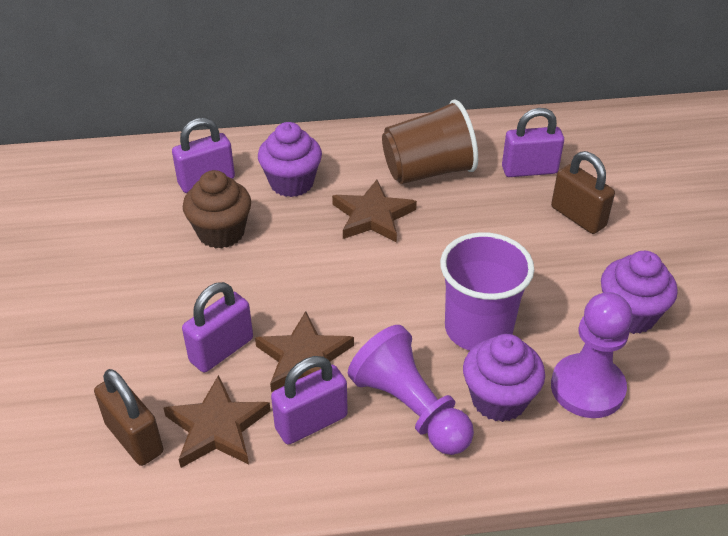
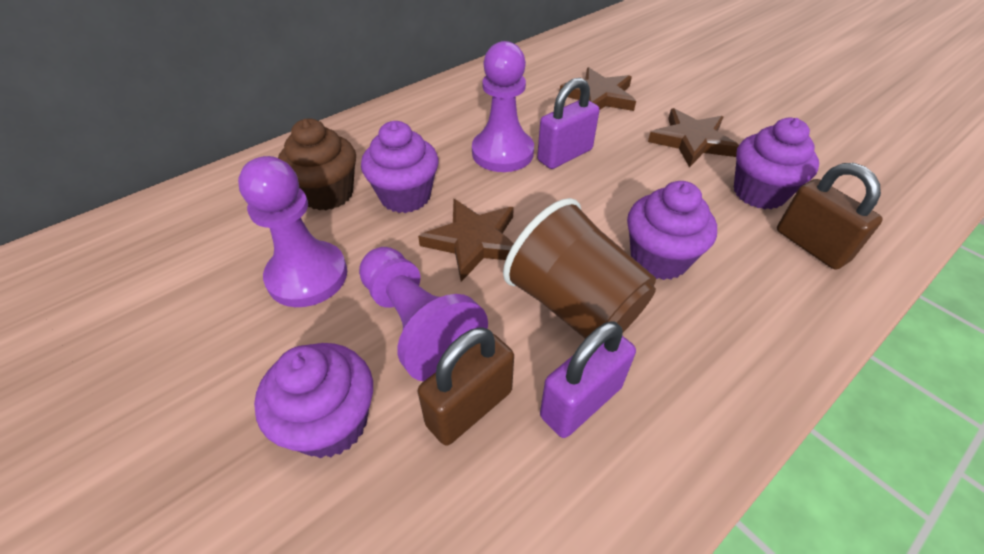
purple cup: [440,232,534,351] = 1 -> none = 0
purple cupcake: [258,122,322,197] [463,334,545,422] [601,251,678,334] = 3 -> [254,343,373,458] [361,121,439,213] [627,181,717,280] [734,118,819,209] = 4
purple padlock: [172,118,235,193] [182,282,253,373] [271,356,348,445] [502,108,564,177] = 4 -> [537,78,600,169] [540,321,636,438] = 2
purple pawn: [348,325,474,455] [551,292,632,418] = 2 -> [238,156,347,307] [359,247,488,382] [472,41,534,172] = 3

